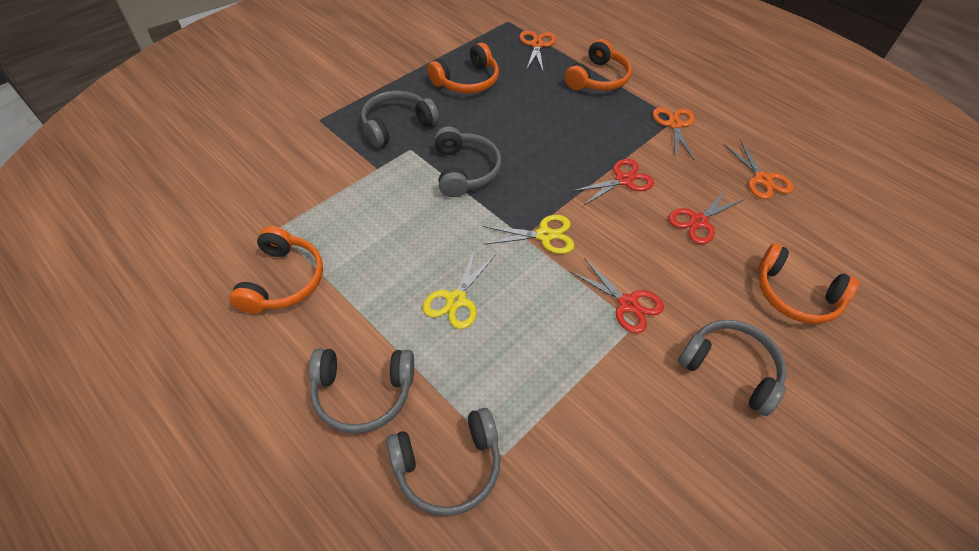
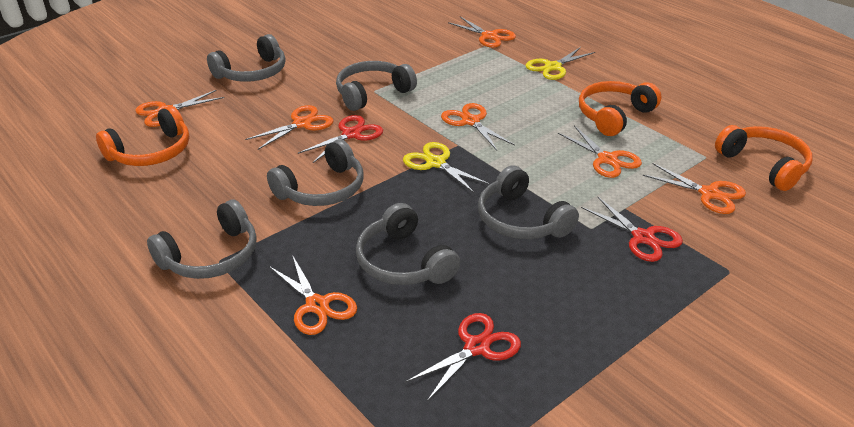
grey headphones: [309,348,414,434] [361,91,439,147] [386,408,500,516] [434,126,501,197] [678,320,786,416] = 5 -> [147,199,257,279] [207,34,286,82] [267,139,363,206] [336,61,417,111] [356,203,460,285] [478,166,579,239] = 6
orange headphones: [229,226,323,314] [427,43,499,93] [565,39,632,91] [758,243,859,324] = 4 -> [96,106,189,166] [579,81,661,136] [715,125,813,191] = 3
orange scissors: [520,30,556,71] [653,108,695,160] [724,140,793,199] = 3 -> [135,90,224,127] [245,105,333,150] [269,255,357,335] [441,103,515,150] [448,17,516,48] [558,126,642,178] [643,163,746,214] = 7

